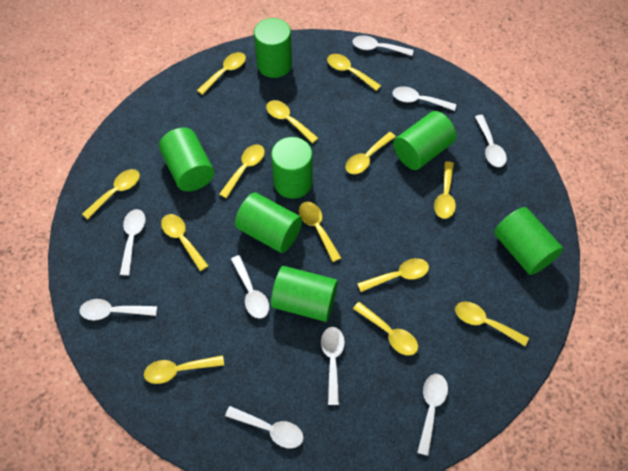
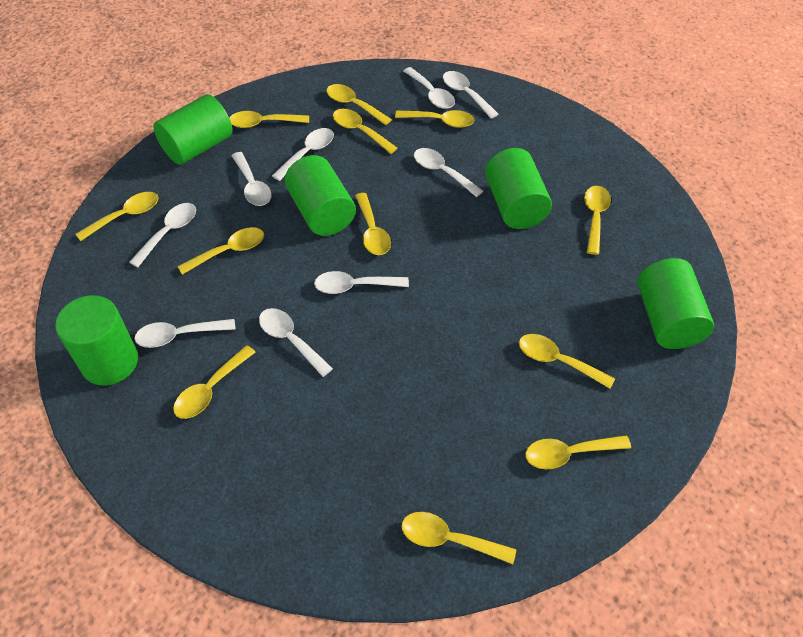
green cylinder: [159,127,214,191] [235,193,302,253] [254,18,292,78] [271,137,313,199] [271,266,338,322] [393,111,456,170] [494,207,563,275] = 7 -> [55,295,138,386] [153,94,233,165] [285,155,356,236] [485,148,552,229] [637,258,714,349] = 5
yellow spoon: [82,169,140,219] [144,355,224,384] [161,214,208,271] [197,52,246,95] [219,144,265,198] [266,100,318,143] [299,202,341,262] [327,54,381,91] [345,132,396,174] [353,302,418,356] [357,258,429,292] [434,161,456,219] [455,301,529,346] = 13 -> [76,192,159,241] [173,345,256,419] [177,227,264,275] [229,111,309,128] [327,84,392,125] [333,109,397,154] [355,193,391,255] [395,110,475,128] [401,512,516,564] [519,334,615,389] [525,435,631,469] [584,186,611,255] = 12

